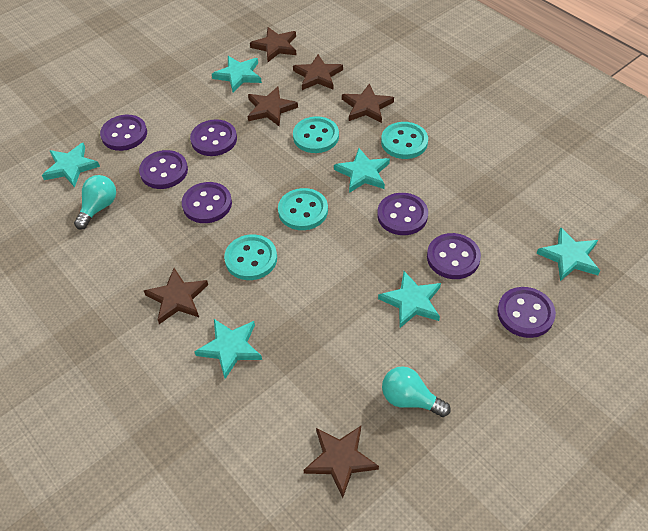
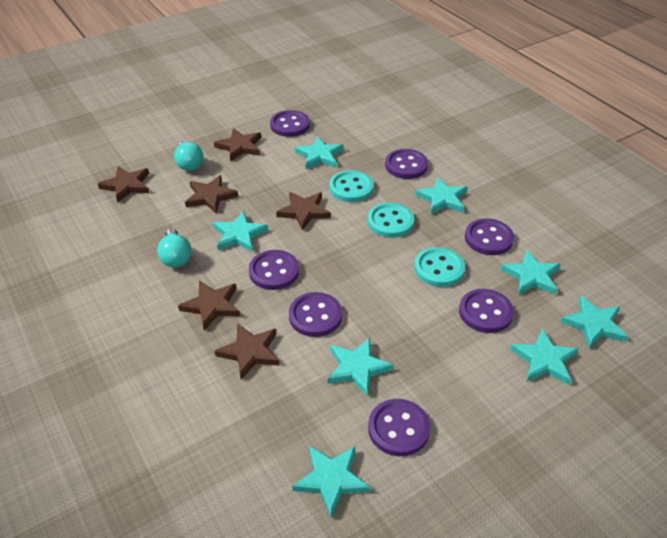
turquoise button: [224,234,277,280] [278,188,328,230] [293,116,339,153] [381,122,428,159] = 4 -> [329,170,374,202] [367,202,414,238] [414,247,465,287] = 3
turquoise star: [42,143,100,187] [194,319,262,379] [212,56,262,92] [334,148,390,193] [378,271,441,328] [536,227,600,281] = 6 -> [213,211,268,252] [292,446,371,518] [295,137,344,169] [328,338,394,397] [415,177,467,214] [500,250,561,295] [510,329,579,385] [560,296,628,348] = 8

